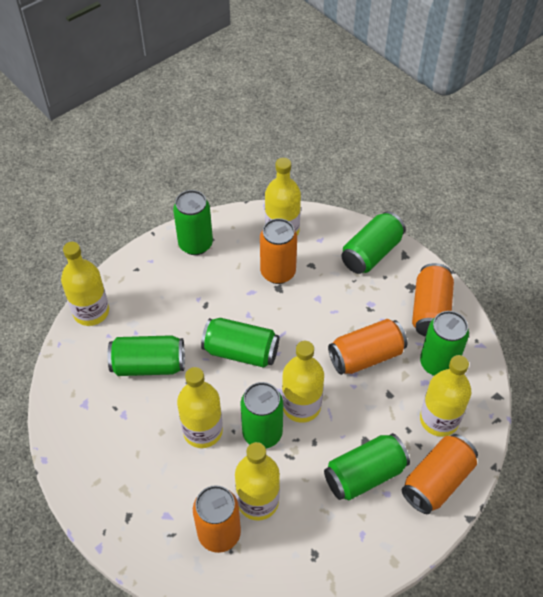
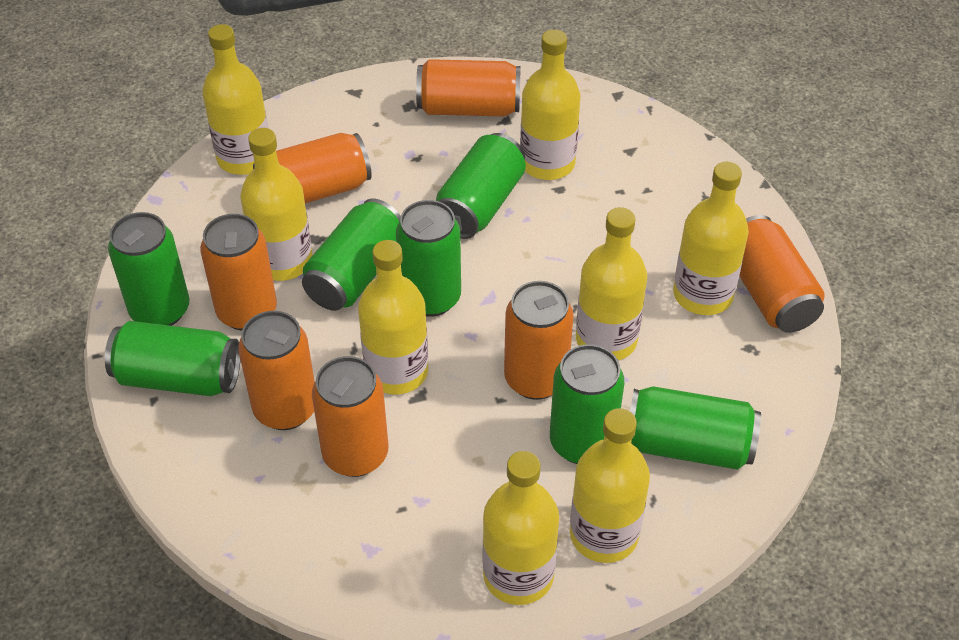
orange can: [193,485,241,553] [260,218,297,284] [328,319,407,375] [402,434,478,514] [412,263,454,337] = 5 -> [200,214,277,331] [238,311,315,430] [253,133,372,203] [312,356,388,477] [416,59,521,116] [504,281,574,400] [739,215,825,333] = 7
yellow bottle: [61,242,109,326] [177,367,223,448] [235,442,280,521] [265,158,301,236] [282,341,324,423] [420,355,471,437] = 6 -> [203,24,268,175] [240,128,312,281] [358,240,428,394] [483,451,559,605] [520,29,580,180] [570,408,650,563] [576,207,647,360] [673,162,749,315] = 8

